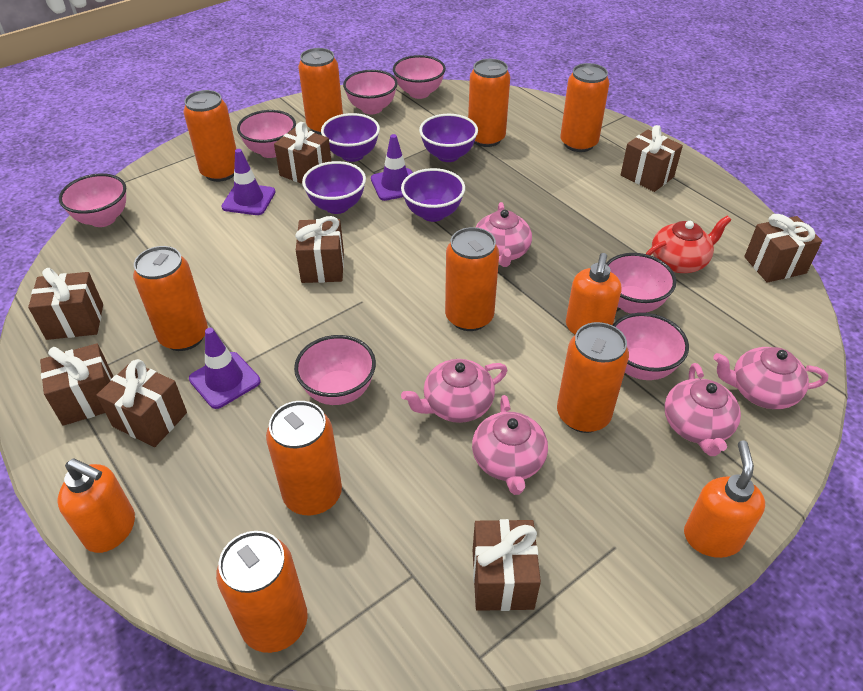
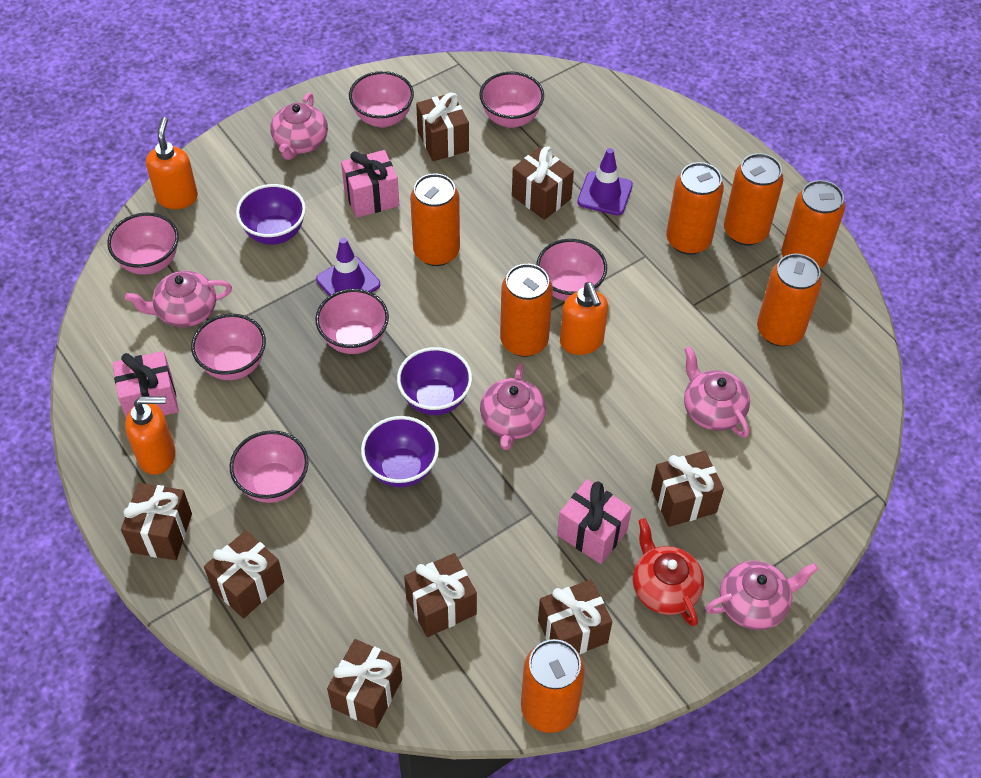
orange can: [133,246,208,351] [184,90,236,182] [216,531,308,653] [266,401,342,515] [298,48,343,135] [445,227,499,331] [468,59,510,147] [557,322,629,433] [560,63,610,152] = 9 -> [410,173,460,266] [500,264,553,357] [521,639,585,733] [666,162,724,255] [724,153,784,245] [757,254,822,346] [782,180,845,268] = 7
pink gift: none = 0 -> [113,351,179,417] [341,150,399,218] [557,479,632,564] = 3
purple bowl: [302,161,366,214] [321,113,380,162] [401,168,465,222] [419,114,478,162] = 4 -> [236,184,306,245] [361,416,439,487] [397,347,472,415] = 3
purple traffic cone: [189,328,260,409] [221,149,276,215] [371,134,413,201] = 3 -> [316,238,380,296] [577,148,633,215] = 2

